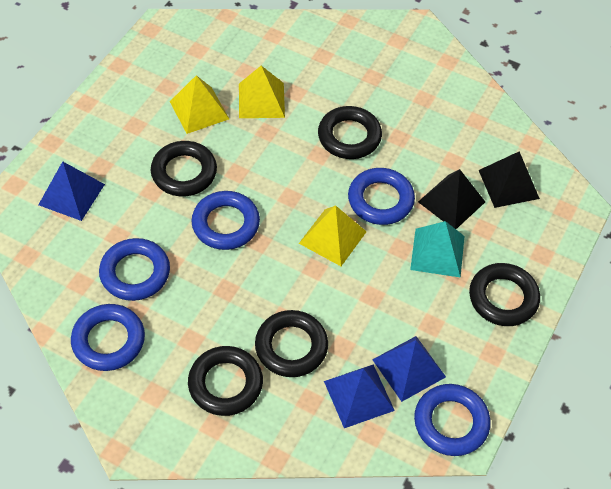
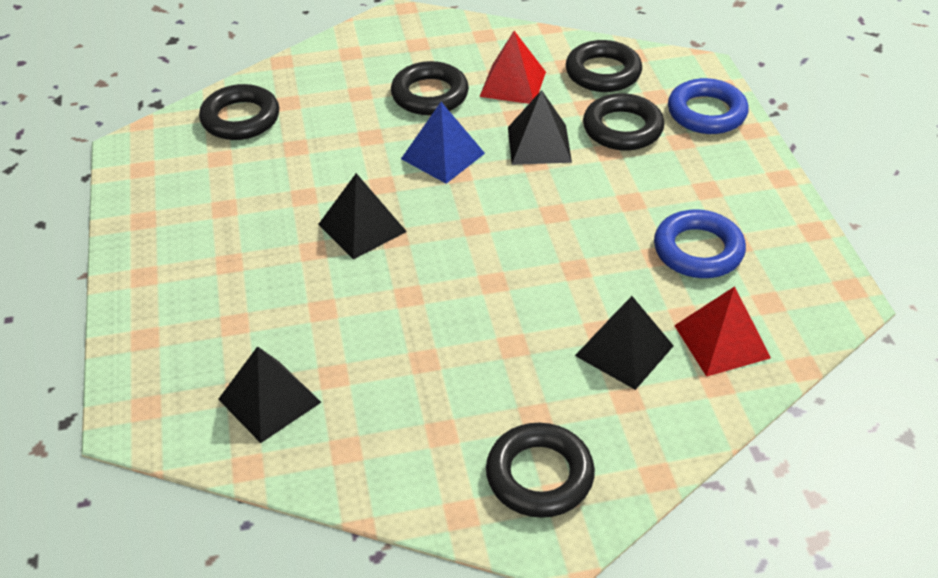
black pyramid: [418,169,485,229] [479,151,540,208] = 2 -> [218,346,321,443] [318,173,407,260] [508,90,572,165] [575,296,674,390] = 4
blue pyramid: [38,161,105,221] [324,365,395,428] [372,336,446,402] = 3 -> [401,102,485,184] = 1
blue ring: [71,304,145,371] [99,238,170,301] [191,191,260,250] [348,168,415,225] [414,384,491,456] = 5 -> [654,209,746,278] [668,78,749,134] = 2
red pyramid: none = 0 -> [479,31,546,104] [674,286,771,377] = 2
turquoise pyramid: [410,221,465,278] = 1 -> none = 0
yellow pyramid: [170,75,229,134] [239,66,285,118] [299,205,367,266] = 3 -> none = 0

